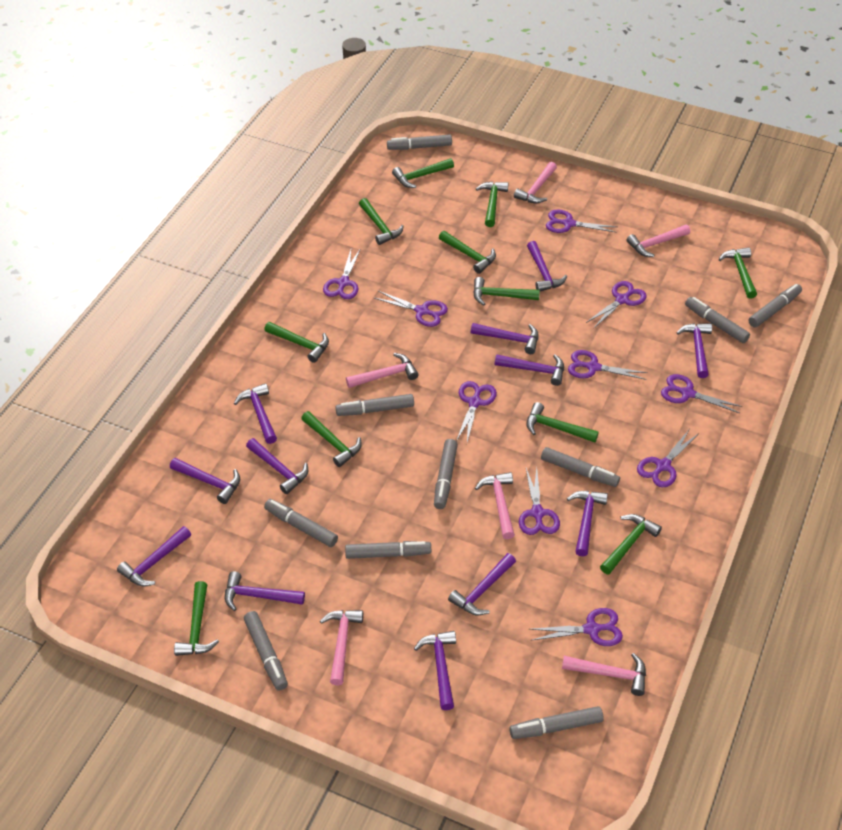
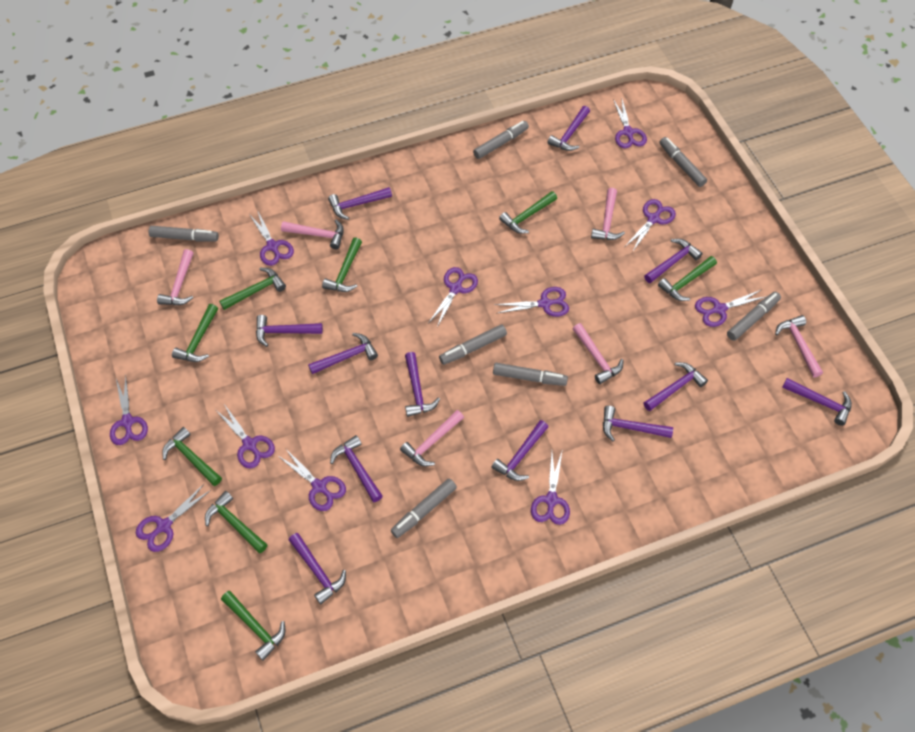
green hammer: [174,581,219,656] [264,322,329,363] [301,411,362,467] [359,198,404,245] [392,158,454,188] [439,231,496,274] [473,277,540,305] [476,182,508,227] [526,402,599,443] [600,514,662,575] [719,247,757,299] = 11 -> [162,427,222,486] [172,304,218,362] [205,491,268,553] [219,268,286,310] [221,591,285,661] [322,237,362,292] [499,191,557,234] [658,256,717,301] = 8
grey marker: [244,611,288,691] [264,499,338,547] [335,394,414,416] [345,541,431,559] [387,134,452,150] [434,439,458,509] [509,706,604,739] [541,447,620,487] [685,297,750,343] [749,284,802,328] = 10 -> [149,226,219,241] [391,479,457,538] [439,325,507,365] [473,121,529,159] [493,363,568,386] [659,137,707,187] [727,291,781,341] = 7
purple scissors: [323,248,361,299] [374,291,448,327] [457,381,497,442] [519,467,560,535] [530,608,623,646] [546,210,617,233] [568,350,648,380] [586,281,647,328] [637,430,698,487] [661,374,743,413] = 10 -> [110,376,148,445] [136,484,211,552] [217,404,275,468] [249,212,294,266] [277,448,346,511] [429,267,478,327] [495,287,569,317] [531,452,570,525] [613,99,647,148] [626,199,676,252] [695,290,765,327] = 11

